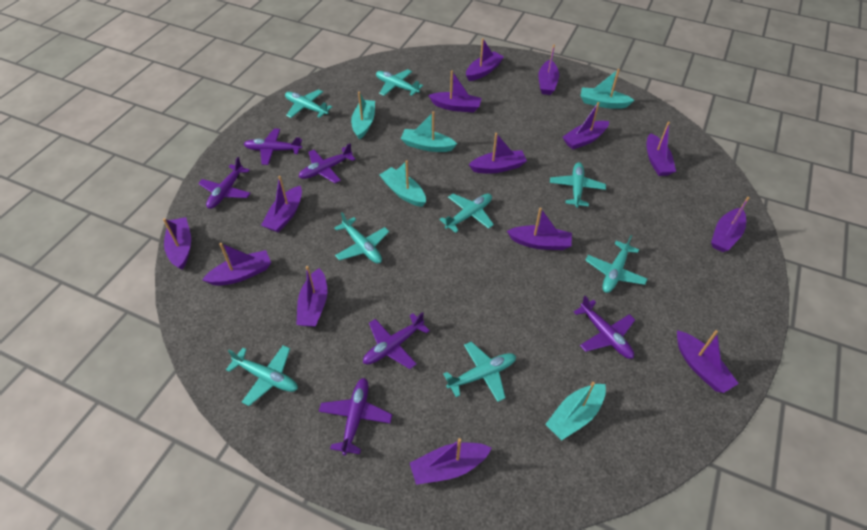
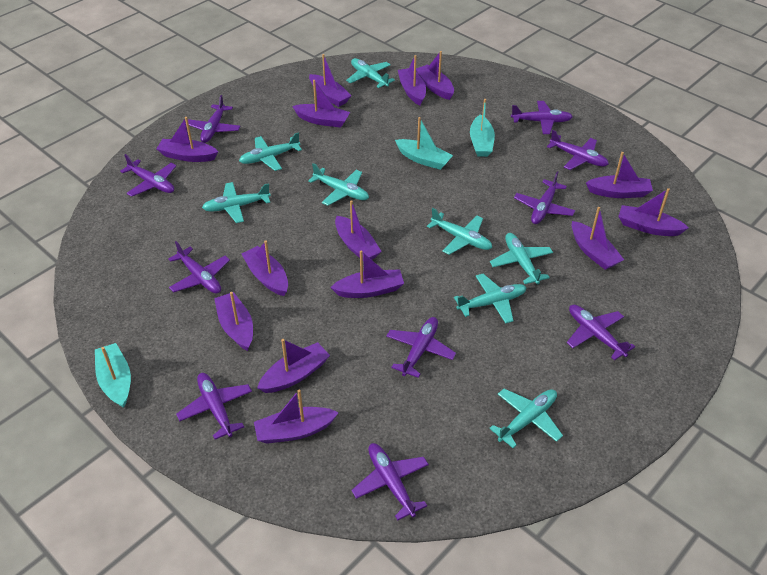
purple plane: [198,157,251,209] [244,129,302,165] [299,143,356,183] [319,378,392,456] [363,312,430,369] [574,296,635,359] = 6 -> [120,154,176,197] [168,241,230,294] [176,373,252,440] [188,95,241,143] [351,443,429,520] [386,317,456,378] [511,101,573,134] [514,171,575,224] [547,130,609,170] [567,305,635,360] = 10
turquoise boat: [351,92,375,140] [380,160,426,207] [400,111,457,152] [545,382,606,441] [580,69,635,109] = 5 -> [95,343,131,408] [395,117,453,170] [470,99,495,157] = 3

